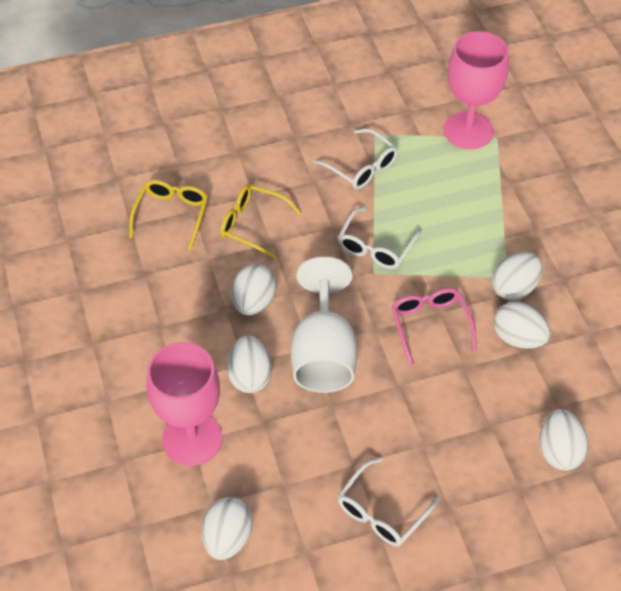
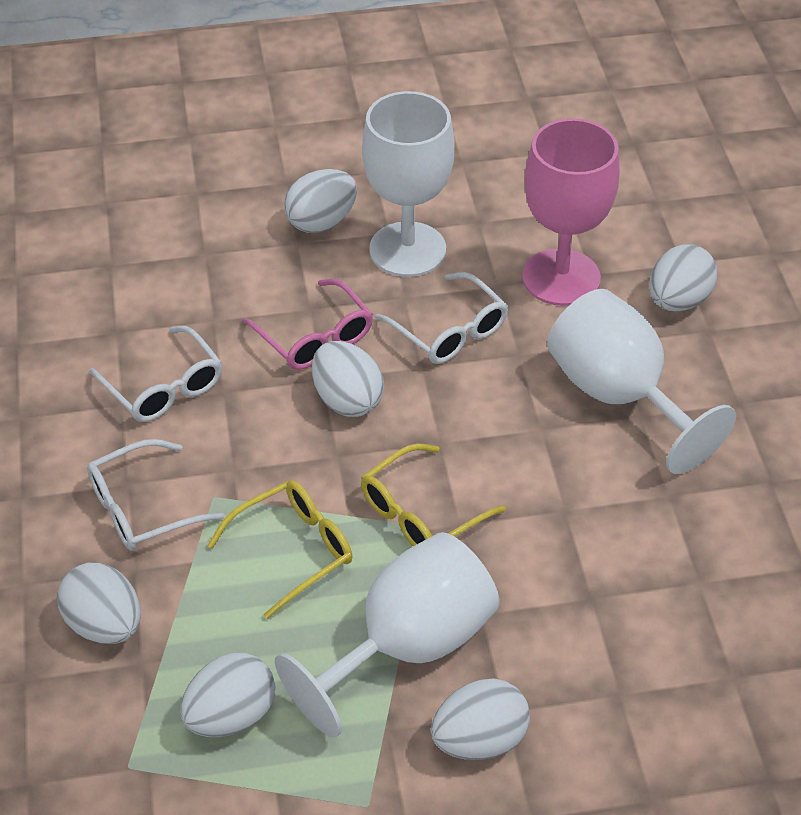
pink goblet: [147,342,222,466] [444,31,509,149] = 2 -> [522,118,620,306] = 1
white goblet: [291,257,357,393] = 1 -> [275,532,500,738] [362,91,454,277] [547,289,736,474] = 3

